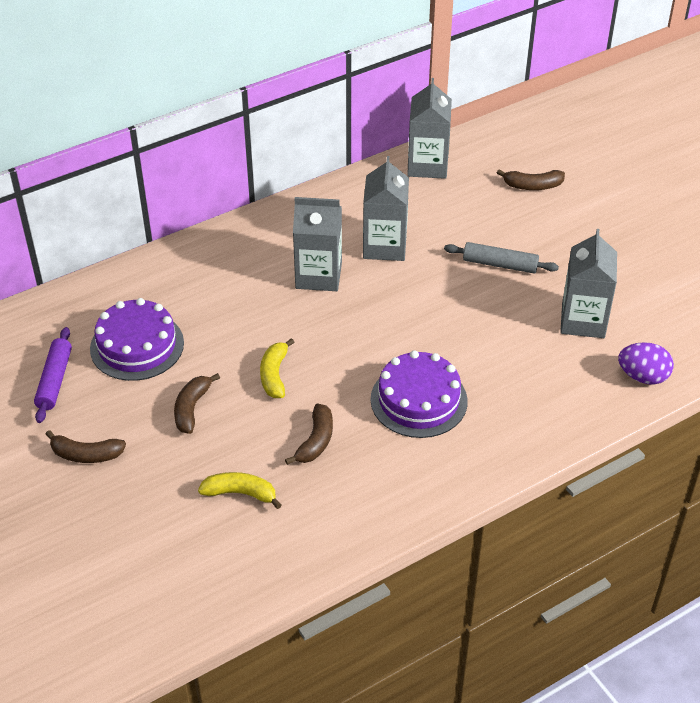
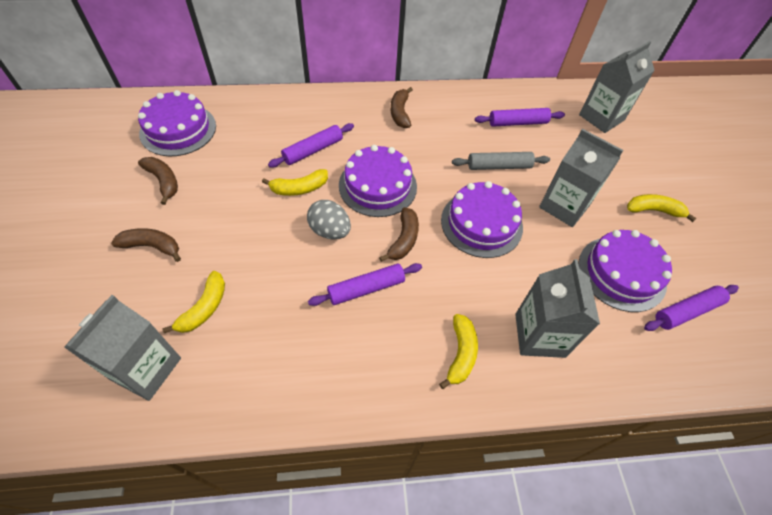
grey egg: none = 0 -> [307,200,351,239] = 1
purple cake: [90,298,184,381] [371,350,468,438] = 2 -> [138,90,216,156] [339,145,417,217] [441,181,523,258] [578,230,672,312] = 4
purple egg: [618,342,674,385] = 1 -> none = 0
purple rolling pin: [34,327,72,423] = 1 -> [268,123,354,168] [308,263,422,306] [475,108,565,127] [644,285,739,331] = 4
yellow banana: [198,472,281,509] [260,338,294,398] = 2 -> [162,271,225,333] [262,169,328,196] [439,314,478,389] [627,194,696,222] = 4

